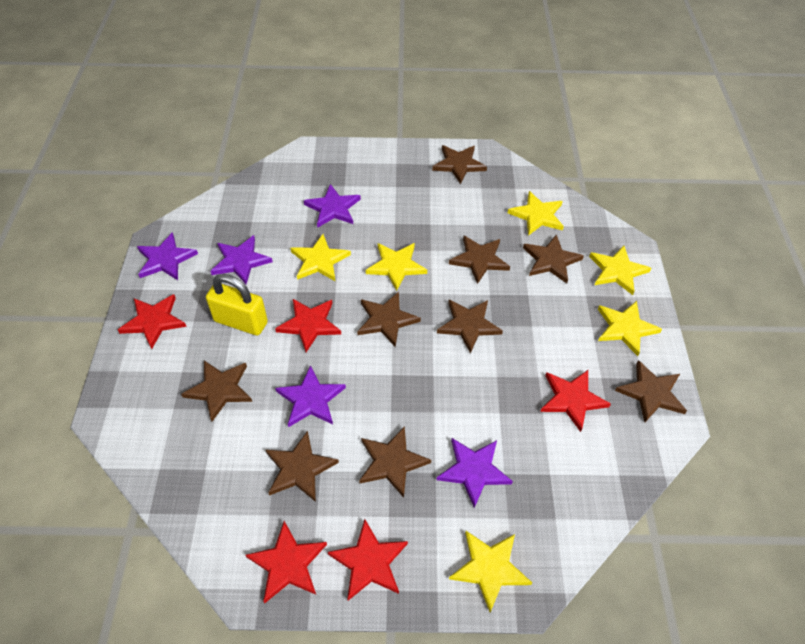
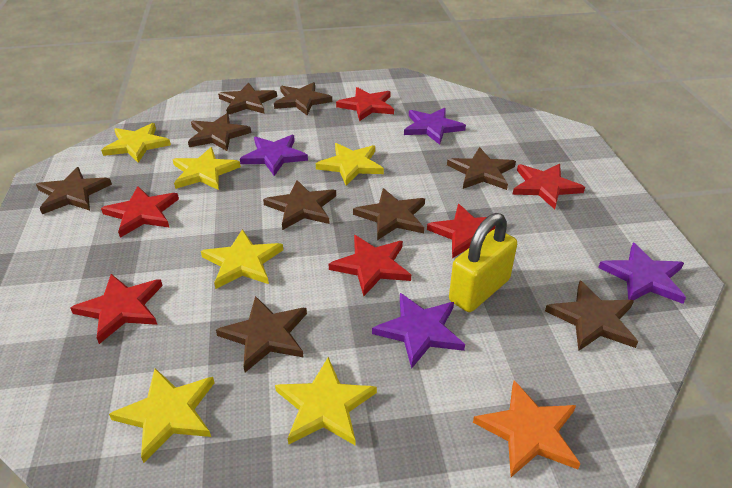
orange star: none = 0 -> [473,380,581,477] = 1
purple star: [137,232,198,280] [210,235,273,284] [275,365,346,427] [304,184,361,228] [436,438,513,508] = 5 -> [240,135,308,176] [372,293,465,369] [404,108,466,145] [598,243,686,304] = 4
red star: [118,294,187,349] [246,521,327,603] [275,299,341,352] [328,519,408,601] [540,370,611,432] = 5 -> [70,274,163,344] [101,186,179,238] [329,235,411,296] [336,87,394,121] [427,204,495,258] [512,164,585,209] = 6

